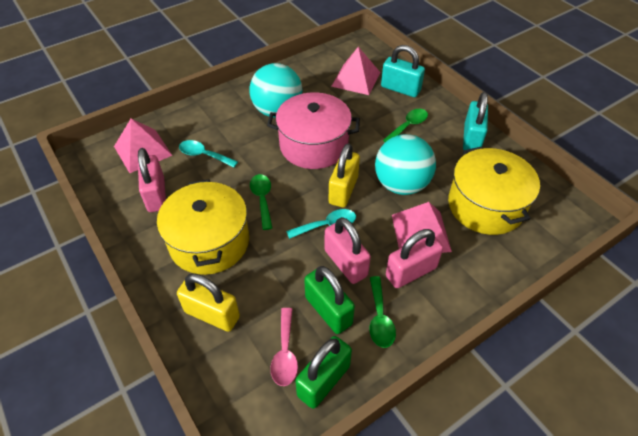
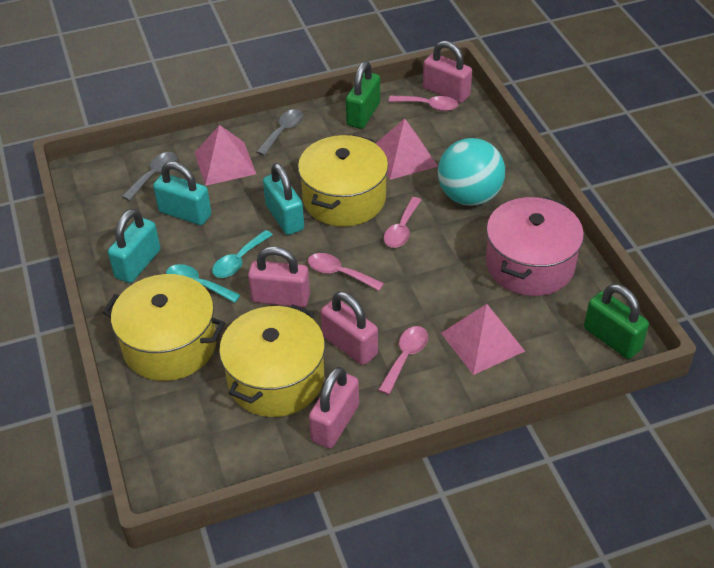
green spoon: [250,174,273,230] [370,276,396,348] [383,109,428,142] = 3 -> none = 0
grey spoon: none = 0 -> [122,152,177,201] [256,109,304,156] = 2
pink padlock: [138,148,166,212] [324,217,371,284] [386,229,443,288] = 3 -> [248,246,310,307] [309,367,359,448] [321,291,378,365] [423,41,472,103] = 4
pink spoon: [270,308,298,386] = 1 -> [308,253,384,291] [378,326,428,395] [384,197,421,248] [389,96,458,111] = 4
turquoise ball: [249,63,302,118] [375,134,436,195] = 2 -> [438,138,505,206] = 1
turquoise padlock: [381,45,425,97] [463,92,488,150] = 2 -> [108,209,160,283] [153,161,211,225] [263,163,304,235] = 3
yellow padlock: [177,274,240,332] [329,143,360,207] = 2 -> none = 0
yellow pot: [157,179,249,275] [448,147,540,235] = 2 -> [103,274,225,381] [219,304,325,417] [298,135,388,227] = 3

